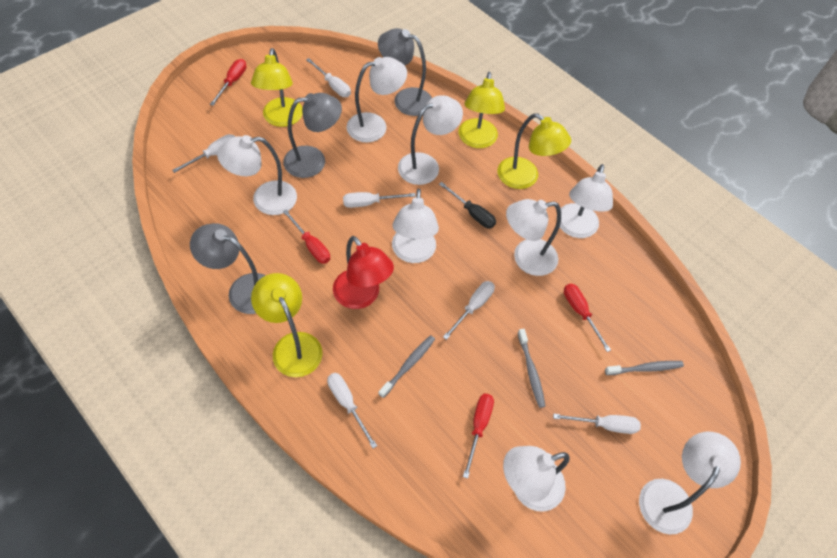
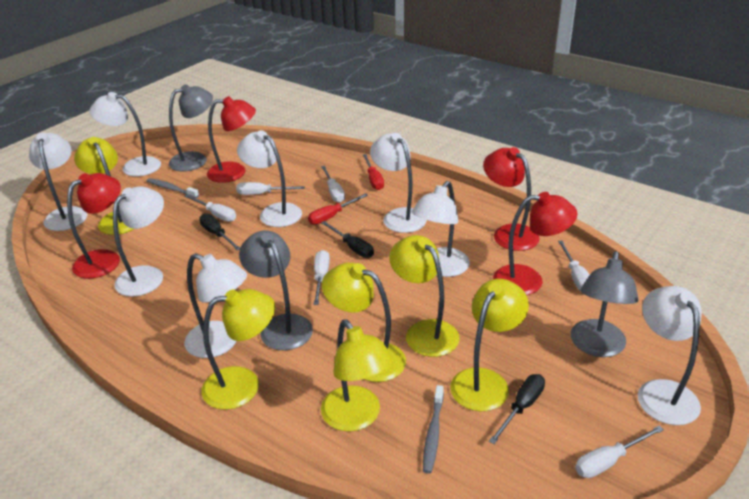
black screwdriver: [439,182,496,228] = 1 -> [199,213,240,251] [321,221,374,258] [489,374,545,444] = 3
grey toothbrush: [379,335,435,398] [518,329,546,408] [605,361,684,375] = 3 -> [147,178,199,198] [423,385,444,474] = 2
red lamp: [333,236,394,309] = 1 -> [67,173,121,278] [207,96,256,183] [483,147,540,251] [493,192,577,295] = 4
red screwdriver: [210,59,246,106] [283,210,330,264] [463,394,494,479] [564,284,611,352] = 4 -> [308,193,368,225] [363,154,384,190] = 2
yellow lamp: [251,48,302,127] [251,273,323,377] [458,72,505,148] [497,113,571,189] = 4 -> [74,137,134,235] [201,289,275,410] [321,320,394,432] [322,263,406,382] [389,235,460,357] [450,279,529,411] = 6

